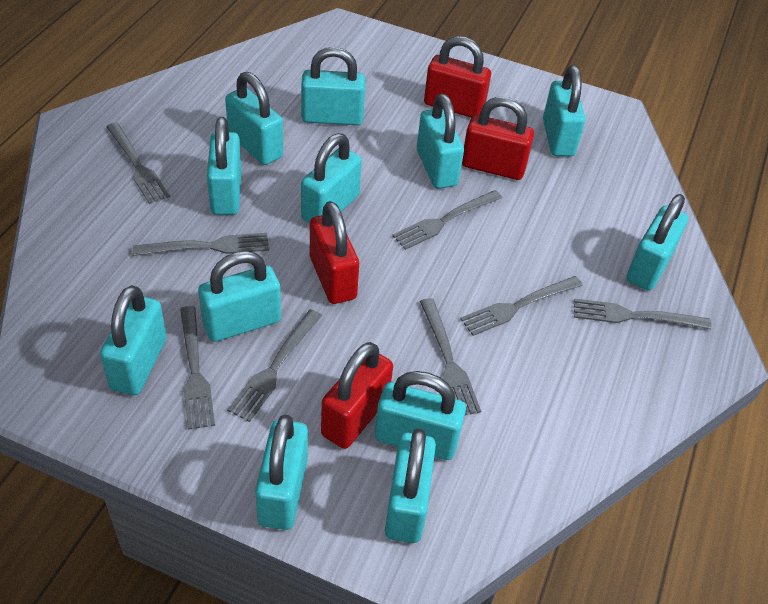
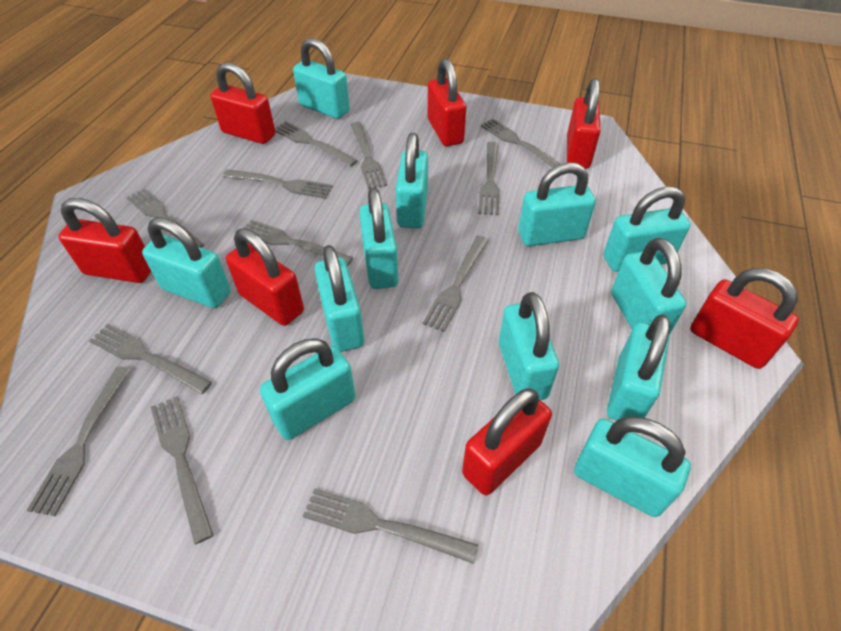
grey fork: [106,123,170,204] [133,233,269,256] [180,306,215,430] [227,309,322,422] [392,190,502,250] [420,298,481,415] [460,276,583,336] [574,298,711,330] = 8 -> [26,366,131,516] [89,324,212,394] [126,188,204,248] [151,396,213,544] [223,169,332,199] [244,219,353,267] [275,121,357,167] [303,488,478,564] [350,122,387,189] [423,236,489,332] [478,142,500,215] [481,119,560,168] = 12
red padlock: [310,201,359,304] [321,342,393,449] [424,36,491,118] [462,97,534,180] = 4 -> [58,198,151,283] [210,62,275,144] [226,228,304,326] [428,58,466,146] [462,388,552,496] [567,78,601,169] [690,268,799,369] = 7

